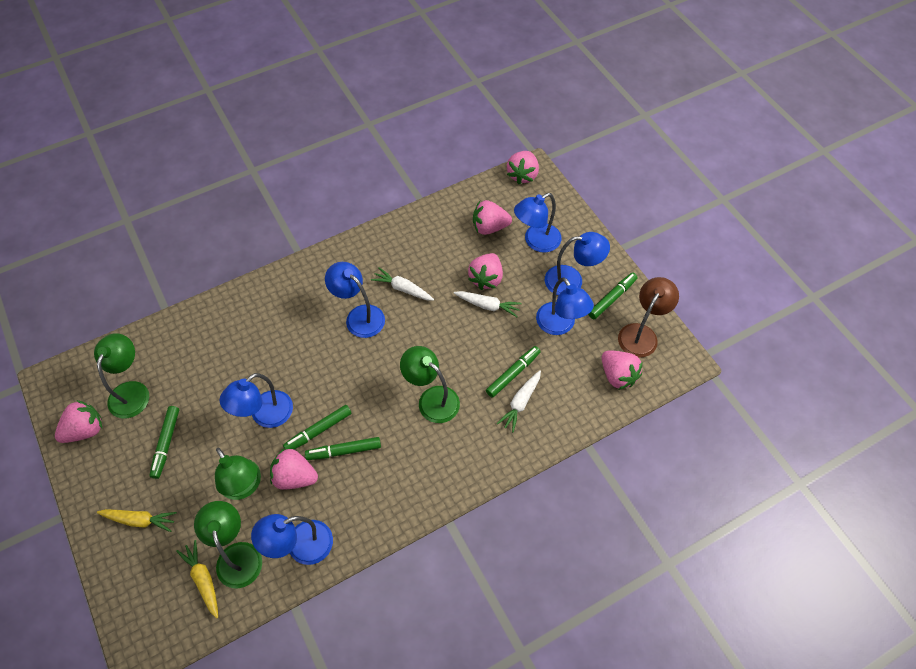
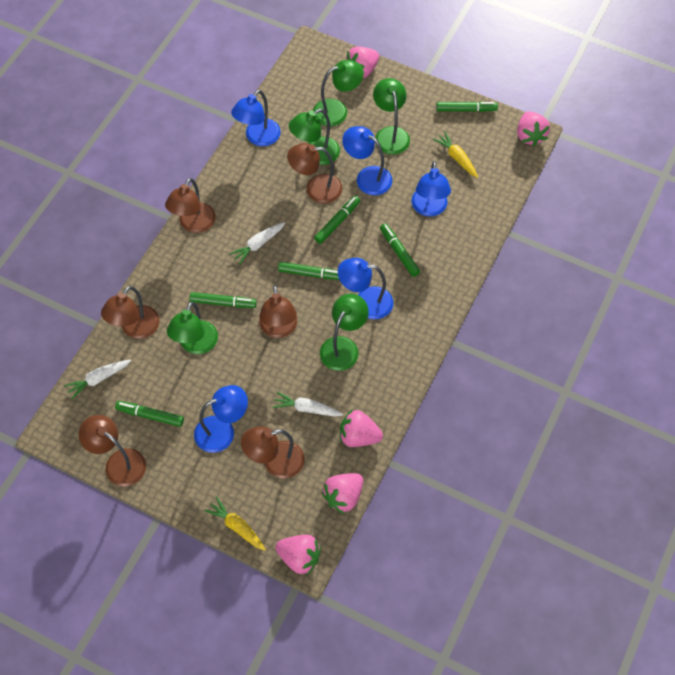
blue lamp: [220,373,293,428] [251,514,333,565] [325,262,385,338] [514,193,561,253] [536,278,594,335] [545,232,610,295] = 6 -> [194,385,248,453] [231,90,281,146] [338,258,393,319] [342,126,392,195] [411,161,451,217] = 5
brown lamp: [618,277,679,358] = 1 -> [79,415,146,487] [101,286,160,339] [165,178,216,233] [241,426,305,479] [259,285,297,338] [287,143,342,204] = 6
green lamp: [94,333,149,418] [194,501,262,588] [215,448,261,500] [400,346,460,423] = 4 -> [167,302,218,354] [289,109,340,165] [313,60,364,126] [320,294,369,371] [373,78,410,155] = 5
green marker: [150,406,179,479] [283,405,352,450] [305,437,381,460] [486,346,541,398] [588,273,638,319] = 5 -> [115,401,184,427] [189,292,257,308] [278,262,339,280] [314,196,360,244] [380,223,420,277] [437,101,498,112] = 6
pink strawberry: [55,400,102,443] [270,449,318,490] [468,253,503,290] [473,200,512,235] [507,151,539,184] [602,351,643,390] = 6 -> [275,535,321,575] [322,473,363,514] [340,409,383,447] [346,46,379,78] [517,111,550,146] = 5

